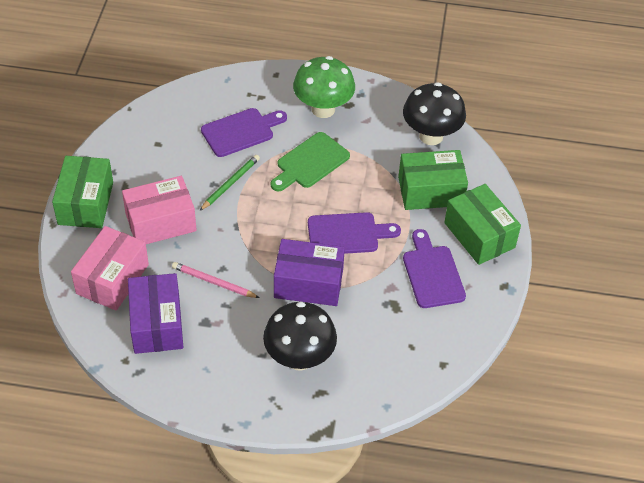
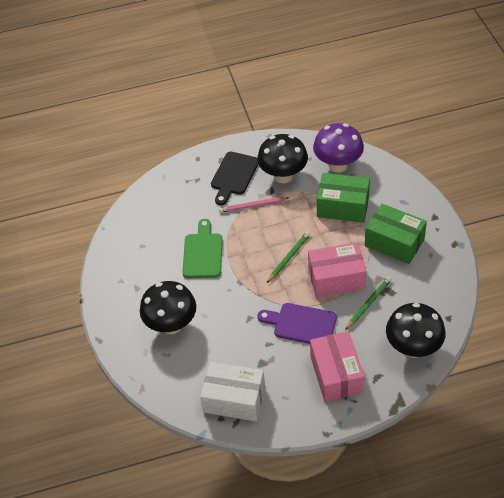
black cutting board: none = 0 -> [211,152,258,205] = 1
black mushroom: [263,302,337,371] [403,82,466,145] = 2 -> [140,281,196,334] [257,134,308,183] [386,303,446,358] = 3
green box: [52,156,113,228] [398,150,468,210] [444,184,521,265] = 3 -> [317,173,370,223] [365,204,427,264] = 2
green mushroom: [293,56,355,118] = 1 -> none = 0
green pencil: [199,155,260,211] = 1 -> [267,231,310,283] [345,276,392,330] = 2
purple box: [128,273,183,354] [274,239,345,306] = 2 -> none = 0
purple cutting board: [201,108,287,157] [308,212,401,254] [403,229,466,308] = 3 -> [257,303,337,344] = 1
purple mushroom: none = 0 -> [313,123,364,173] = 1
white box: none = 0 -> [200,362,265,421] = 1

